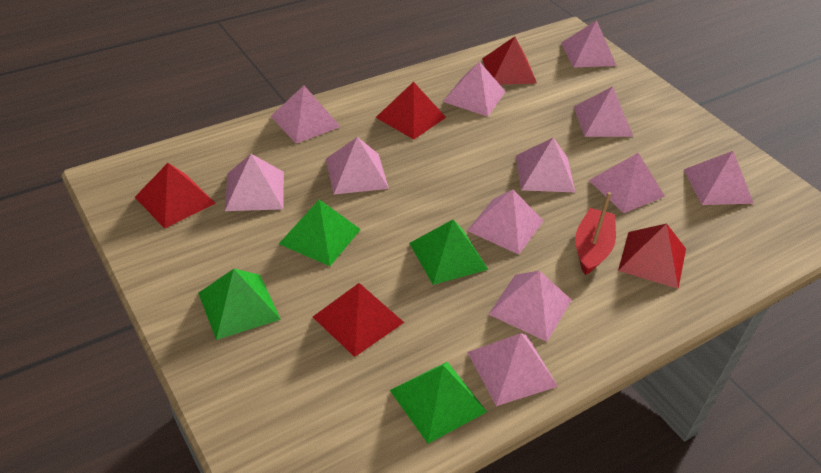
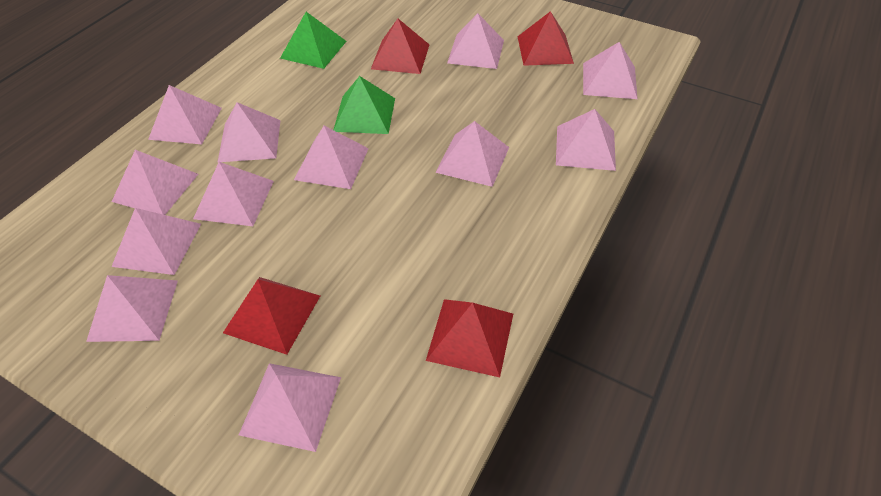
green pyramid: [198,269,281,340] [279,200,361,266] [390,362,487,444] [409,220,488,285] = 4 -> [280,12,347,69] [334,76,395,134] = 2
red boat: [575,192,616,275] = 1 -> none = 0
red pyramid: [135,163,216,229] [313,283,404,357] [375,82,446,139] [482,36,537,85] [618,223,686,289] = 5 -> [223,277,320,355] [371,19,430,74] [426,299,513,377] [517,11,574,66] = 4

